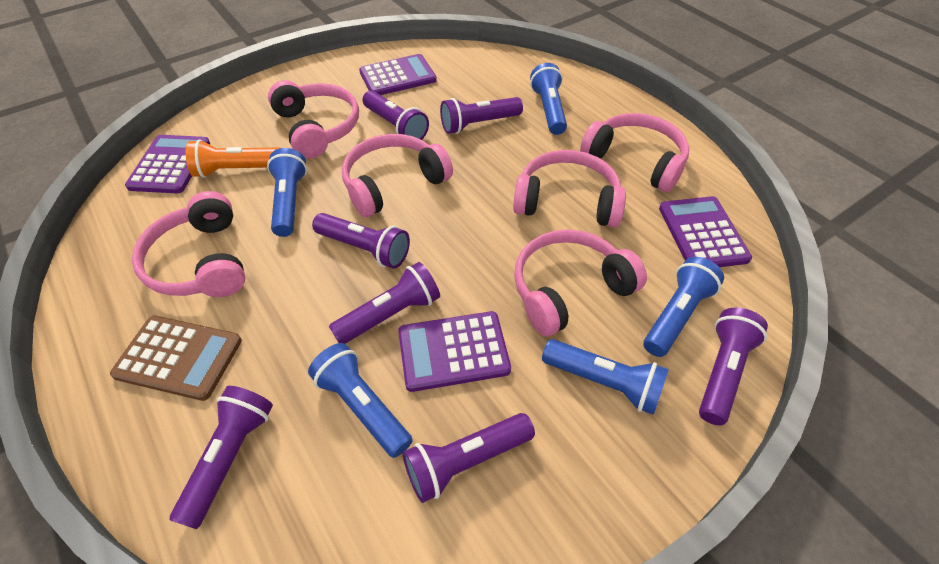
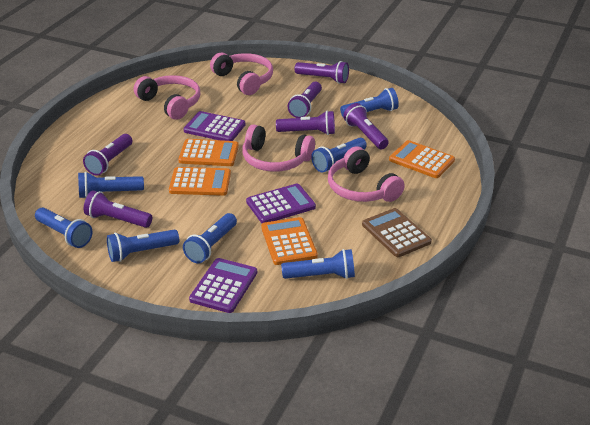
blue flashlight: [267,148,307,237] [308,343,413,458] [530,63,567,135] [542,339,669,415] [643,257,724,357] = 5 -> [35,207,93,248] [78,172,144,198] [107,229,179,262] [183,213,237,263] [281,249,355,279] [311,138,367,172] [340,88,399,117] = 7
orange calculator: none = 0 -> [169,167,231,196] [178,139,239,166] [261,217,318,265] [389,140,455,178] = 4
orange flashlight: [186,139,280,178] = 1 -> none = 0
pink headphones: [132,191,245,297] [268,80,359,159] [342,134,453,217] [513,150,626,227] [514,230,647,336] [580,113,689,192] = 6 -> [134,75,200,120] [210,53,273,95] [242,124,315,172] [328,146,405,202] = 4
purple calculator: [125,135,210,193] [359,54,437,95] [398,311,511,392] [659,196,752,267] = 4 -> [183,111,245,141] [189,258,257,313] [246,183,316,223] = 3
purple flashlight: [170,386,273,529] [312,213,410,269] [329,262,440,344] [363,91,429,140] [403,413,535,503] [440,97,523,134] [699,307,768,425] = 7 -> [83,134,132,176] [84,190,152,228] [276,111,335,135] [288,82,322,118] [295,61,349,84] [343,103,389,149] = 6

